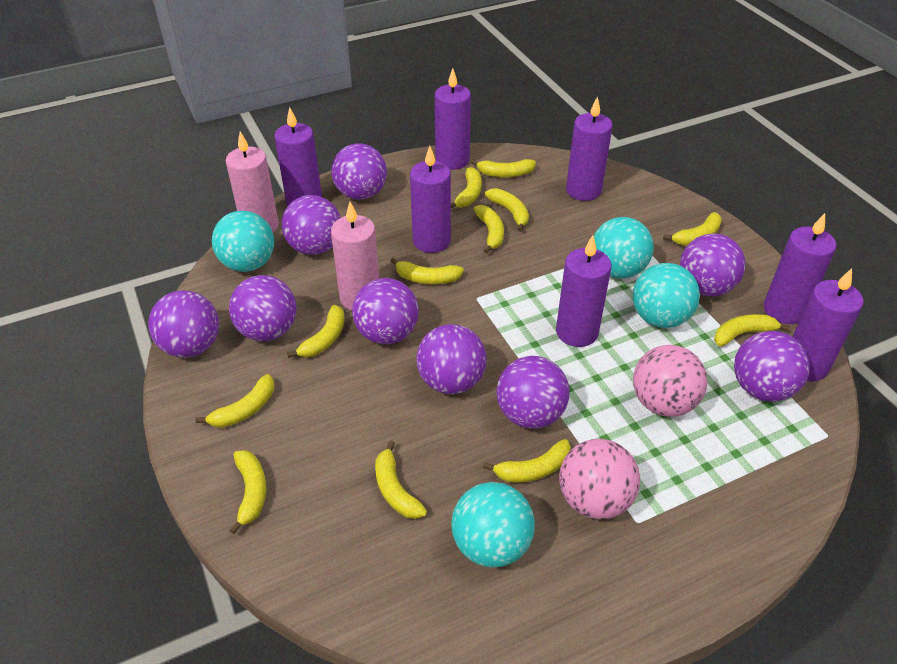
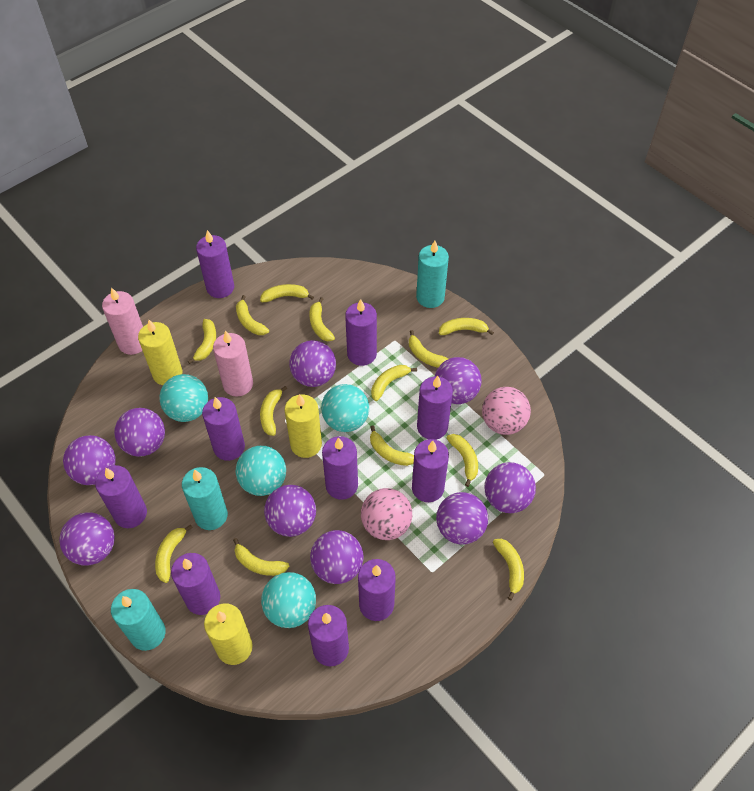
purple candle: [274,107,322,206] [410,146,451,253] [435,68,471,170] [556,235,611,347] [566,96,613,201] [763,213,837,324] [792,268,864,381] = 7 -> [95,465,147,528] [171,553,220,615] [196,230,234,298] [202,397,245,461] [308,605,349,666] [322,436,358,500] [345,299,377,366] [358,559,396,621] [412,439,449,502] [417,376,453,440] = 10
turquoise candle: none = 0 -> [111,589,166,651] [182,467,228,530] [416,241,449,308] = 3
yellow banana: [195,374,274,428] [229,450,266,534] [287,305,345,358] [375,440,427,519] [390,257,464,284] [451,167,482,208] [471,159,536,177] [474,205,504,254] [483,439,571,483] [485,188,529,232] [663,212,722,245] [714,314,790,347] = 12 -> [155,525,193,583] [188,319,216,364] [233,538,289,576] [236,295,269,335] [260,284,314,302] [260,386,287,436] [309,297,335,341] [370,425,414,466] [371,365,417,401] [409,330,448,368] [439,318,494,335] [446,434,478,487] [493,539,524,600] = 13
yellow candle: none = 0 -> [138,320,182,385] [204,603,253,665] [285,394,322,458] = 3

